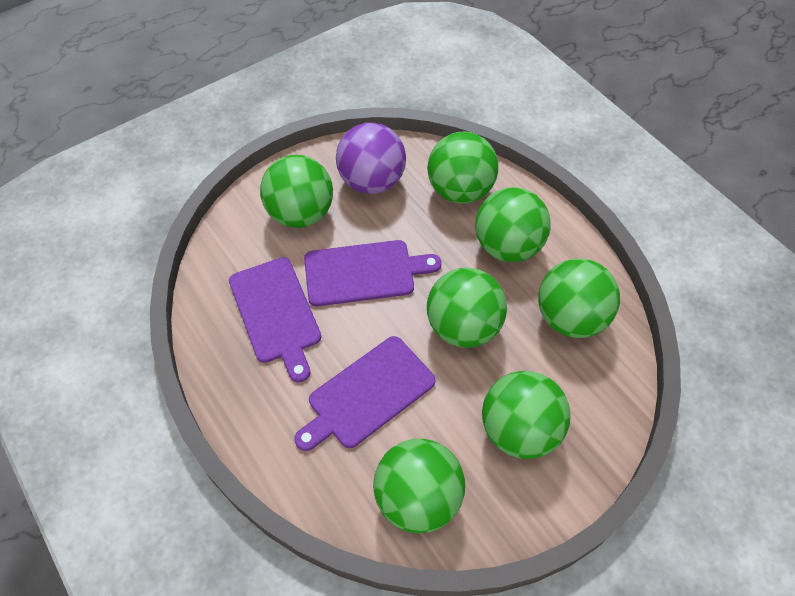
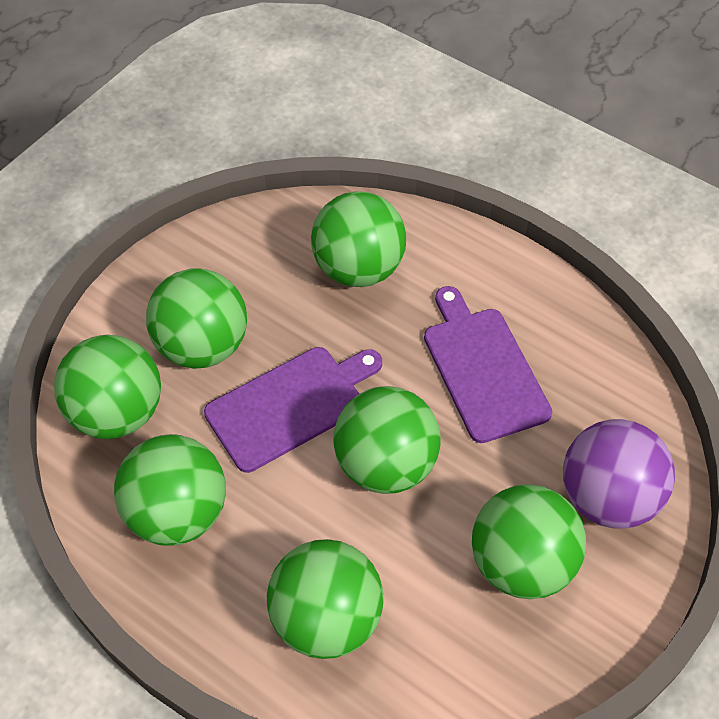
purple cutting board: [229,257,321,382] [294,336,436,451] [304,240,441,306] = 3 -> [204,347,382,473] [424,286,552,443] = 2

